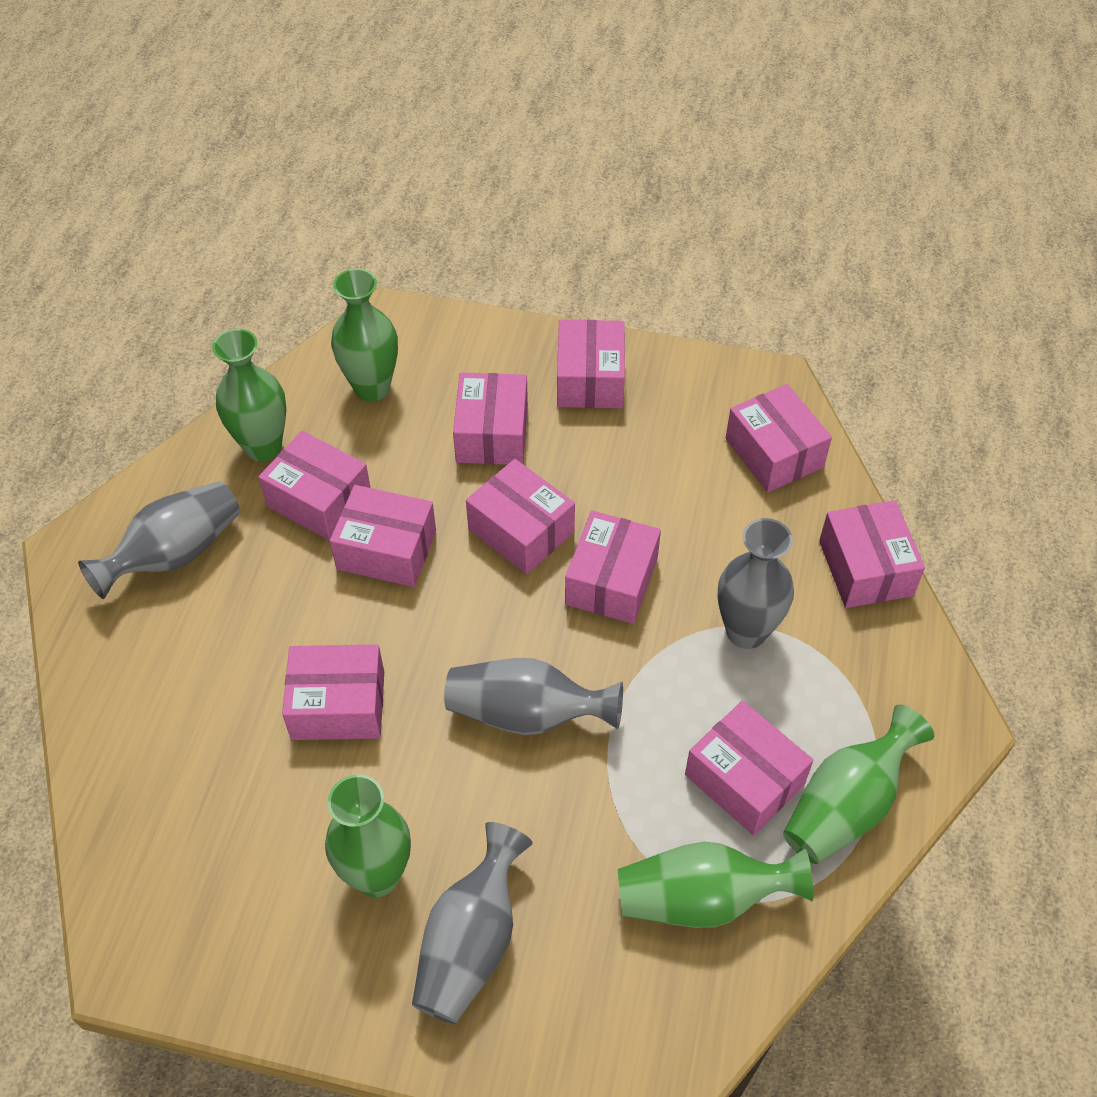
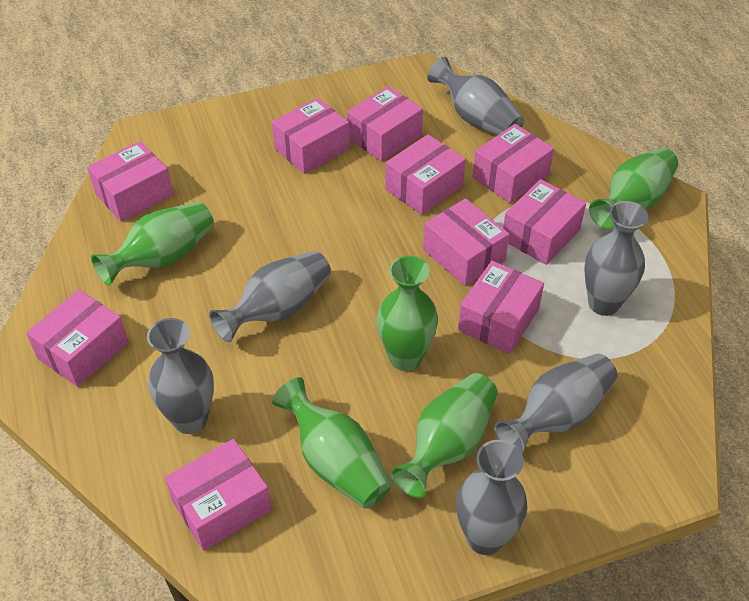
grey vase: [78,481,240,599] [412,822,533,1024] [444,658,623,735] [718,518,794,649] = 4 -> [147,318,214,434] [209,251,331,342] [427,57,524,135] [456,440,527,555] [494,354,617,454] [584,201,648,316] = 6

